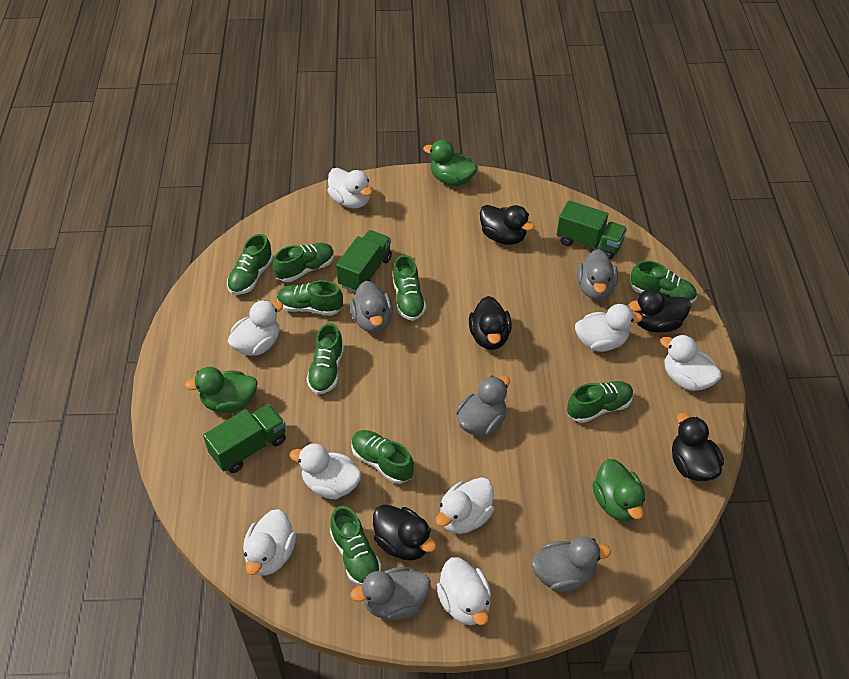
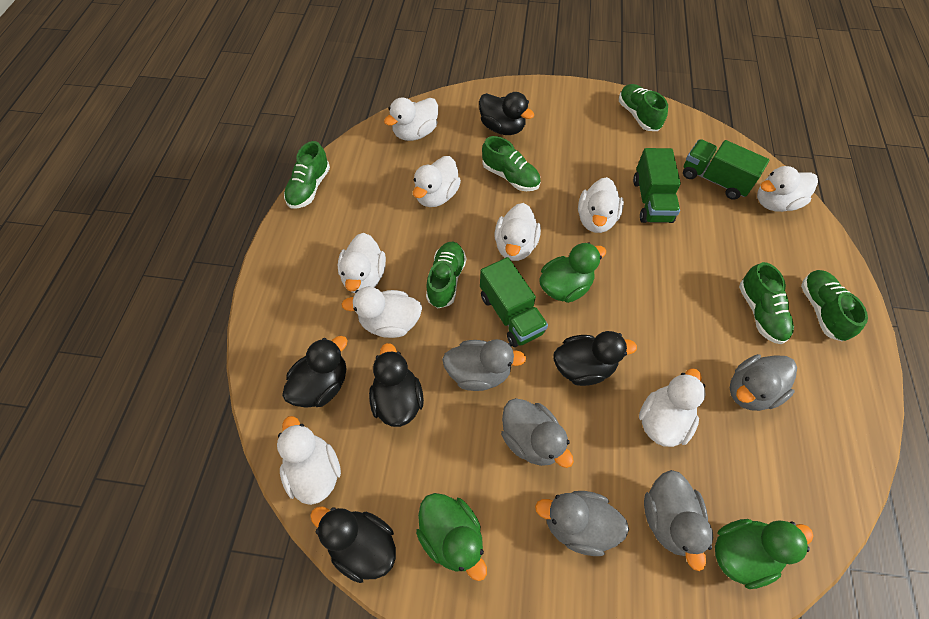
green shoe: [227,234,273,295] [273,243,334,282] [277,280,343,316] [307,323,344,394] [330,506,382,586] [351,430,414,484] [393,255,426,321] [567,381,634,423] [630,261,697,303] = 9 -> [284,141,330,209] [426,242,466,308] [482,136,541,191] [619,84,668,131] [739,262,794,344] [801,270,868,342] = 6
white duck: [227,300,283,356] [243,509,296,576] [290,443,362,499] [328,168,373,209] [435,477,494,534] [436,557,491,625] [575,304,643,352] [660,335,722,391] = 8 -> [277,416,341,505] [338,233,386,294] [341,287,422,338] [384,97,438,141] [413,156,461,207] [494,203,541,261] [578,177,624,233] [639,368,706,447] [757,166,818,212] = 9

